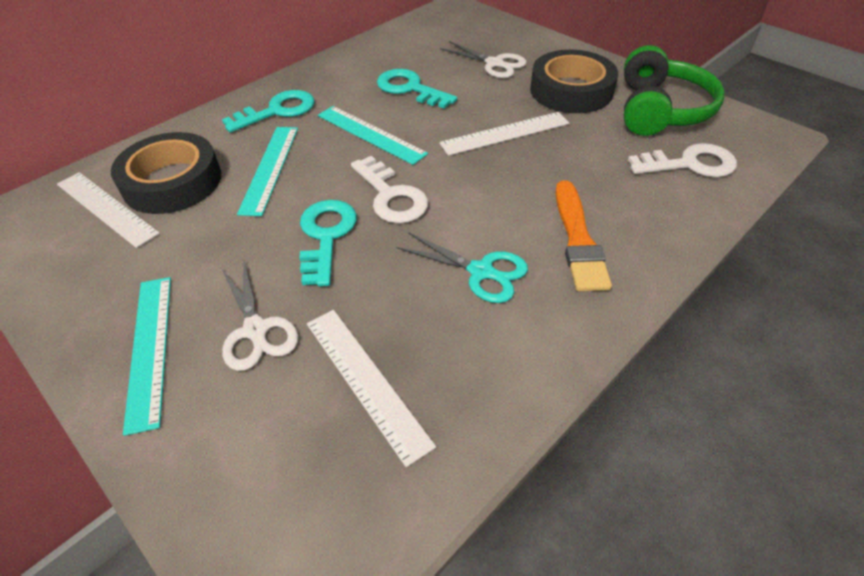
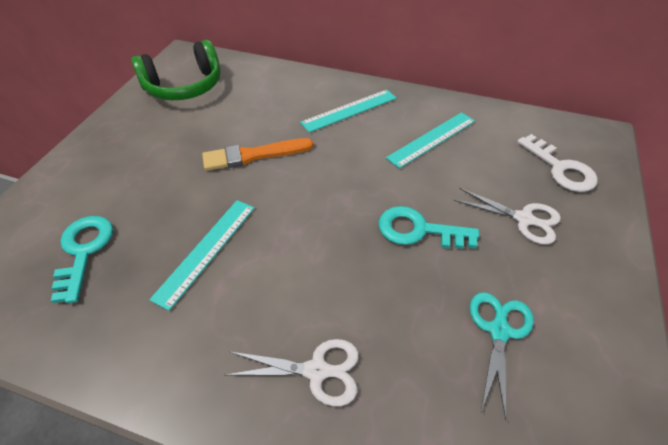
black tape: [111,132,221,214] [530,50,618,113] = 2 -> none = 0
turquoise key: [222,90,314,133] [299,200,357,287] [377,69,457,109] = 3 -> [51,216,113,303] [379,206,479,249] = 2
white key: [351,156,428,224] [628,143,737,177] = 2 -> [517,134,598,192] = 1
white ruler: [57,172,160,248] [307,310,436,467] [439,112,569,156] = 3 -> none = 0

